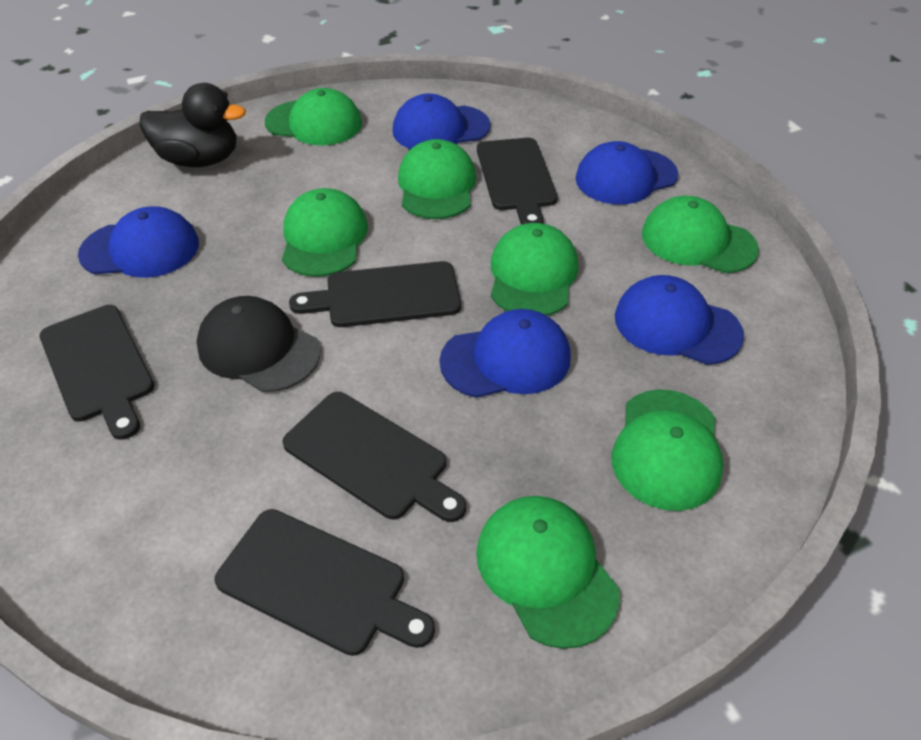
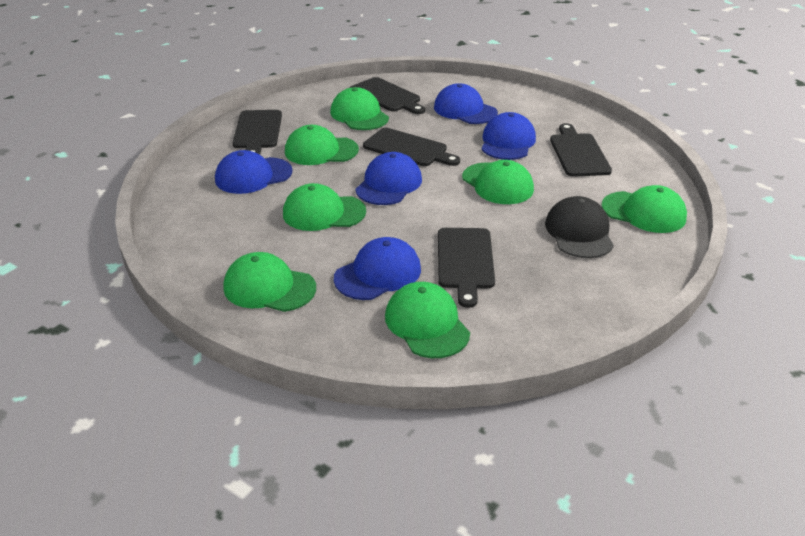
black duck: [140,83,246,167] = 1 -> none = 0

